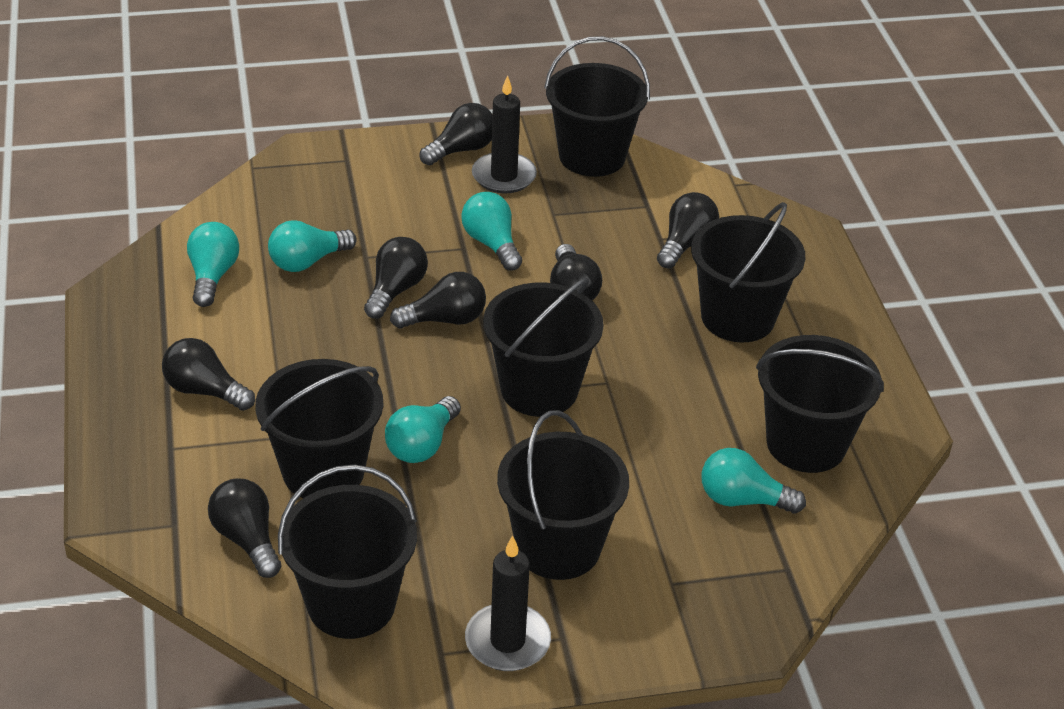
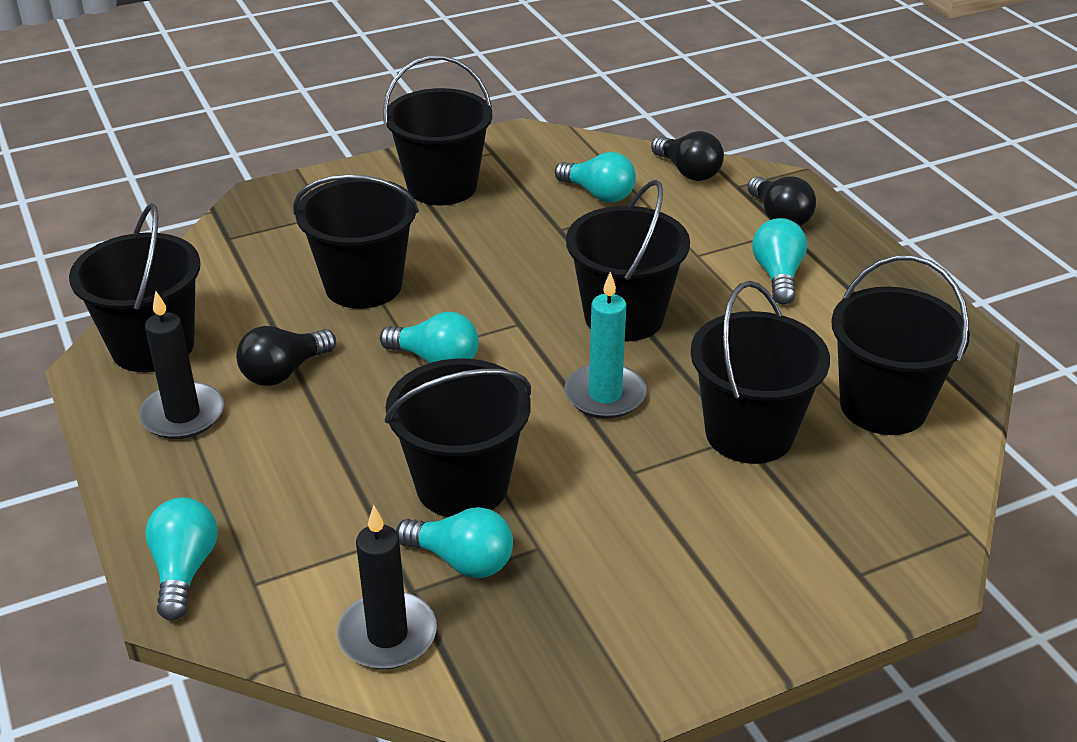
black light bulb: [162,338,255,411] [208,479,281,578] [364,237,428,319] [390,272,486,328] [420,103,493,165] [550,244,602,301] [657,192,719,268] = 7 -> [236,326,336,386] [651,131,724,181] [747,176,816,226] = 3
turquoise candle: none = 0 -> [564,272,647,419] = 1

